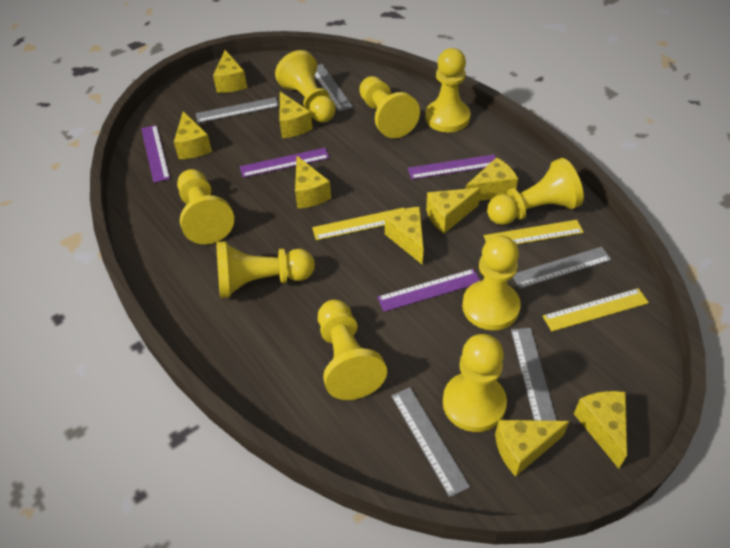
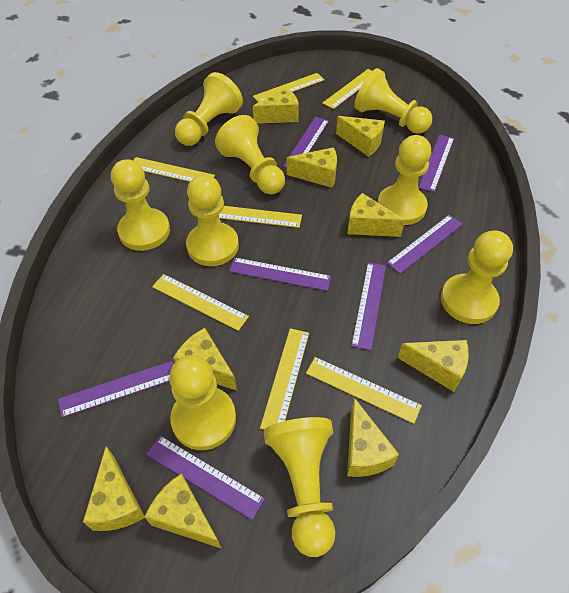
grey ruler: [196,97,279,123] [315,64,353,111] [391,387,470,497] [511,328,557,421] [513,247,612,289] = 5 -> none = 0
purple ruler: [141,125,170,183] [240,148,329,178] [377,269,480,312] [408,154,496,179] = 4 -> [58,361,174,418] [146,435,265,520] [229,257,331,291] [283,117,329,168] [351,262,386,351] [387,215,463,274] [418,134,454,192] = 7
yellow ruler: [312,208,405,240] [484,220,584,244] [543,288,649,331] = 3 -> [133,157,215,182] [152,274,249,331] [218,206,302,228] [253,73,325,102] [260,328,309,430] [306,357,422,424] [322,69,372,109] = 7

